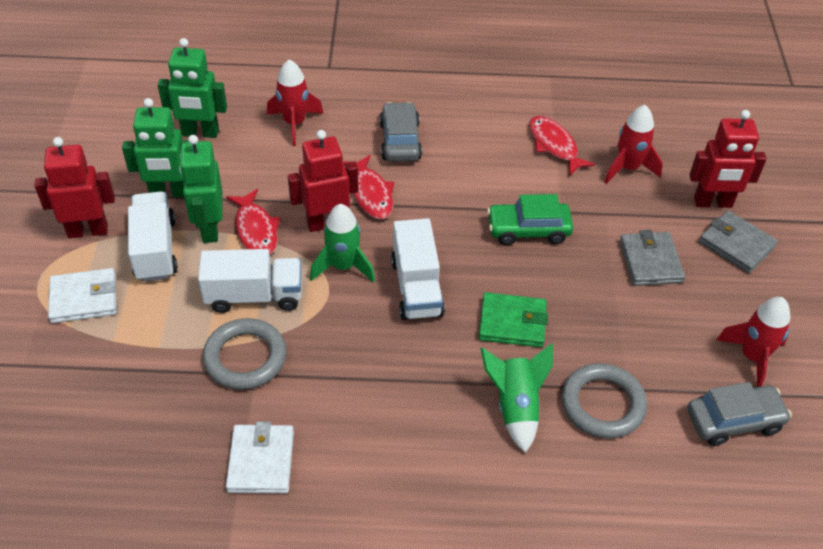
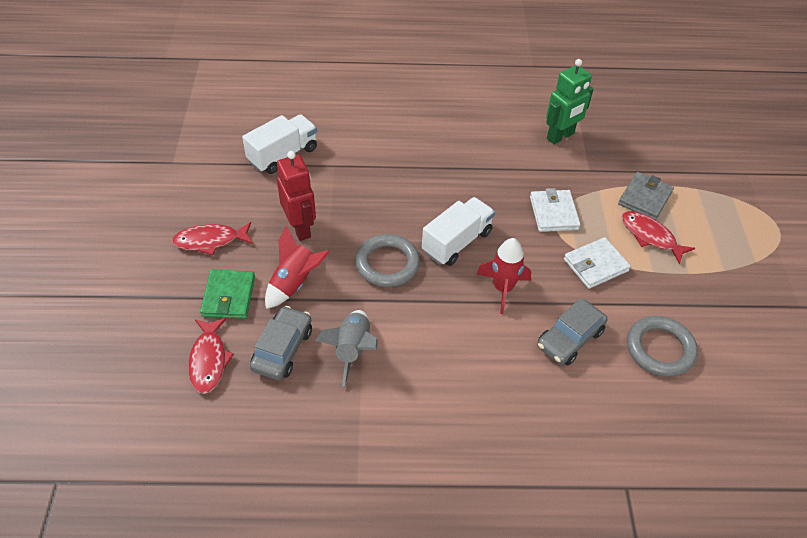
green car: [487,194,573,245] = 1 -> none = 0
green robot: [122,98,189,197] [158,38,227,138] [179,135,223,243] = 3 -> [546,59,593,144] = 1
green rocket: [310,204,375,283] [480,343,553,453] = 2 -> none = 0
grey rocket: none = 0 -> [315,310,378,387] = 1
grey wallet: [620,230,685,286] [699,211,778,273] = 2 -> [618,172,674,220] = 1
red robot: [34,137,115,238] [288,130,359,232] [689,110,766,208] = 3 -> [277,151,316,241] = 1
red rocket: [267,59,323,146] [605,105,663,184] [717,297,790,387] = 3 -> [265,225,330,309] [476,238,531,314] = 2
white truck: [128,191,178,282] [198,249,302,313] [391,218,445,320] = 3 -> [242,114,317,174] [422,197,495,266] = 2

